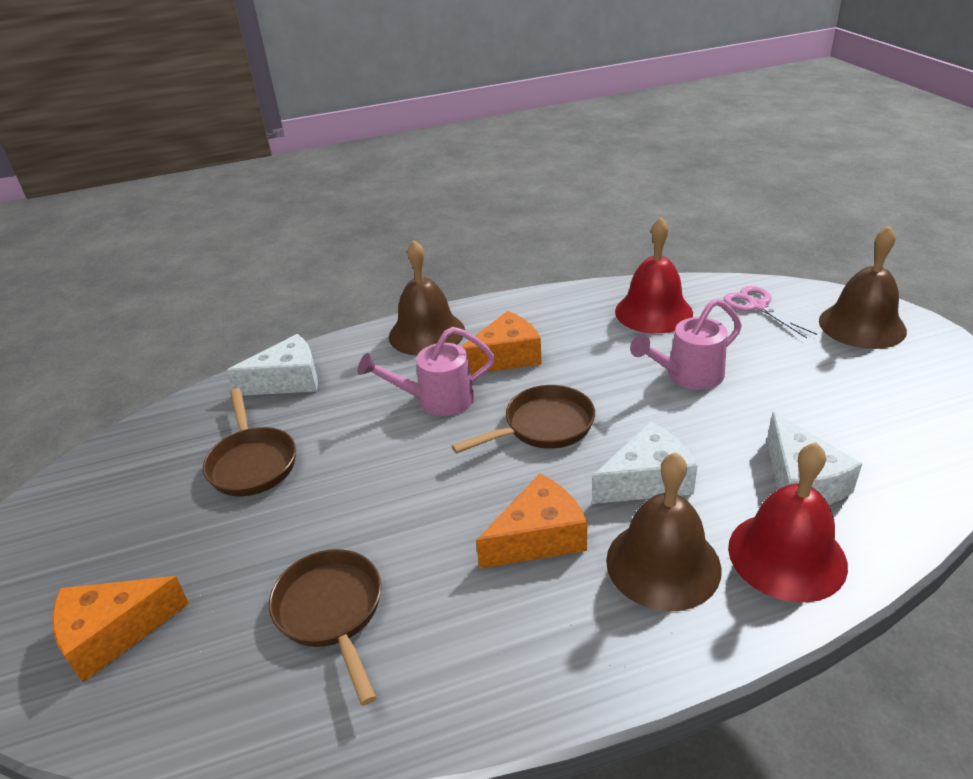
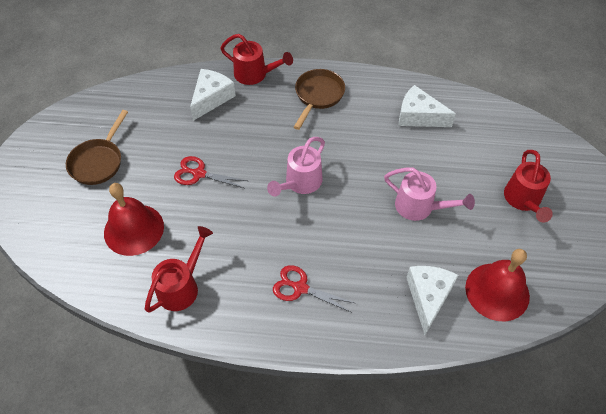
brown bell: [389,240,465,356] [606,452,722,611] [819,226,907,349] = 3 -> none = 0
brown pan: [203,388,296,496] [269,549,381,706] [452,385,595,453] = 3 -> [66,110,128,185] [294,69,345,130] = 2
orange cheese: [52,576,189,683] [461,311,541,374] [476,474,587,569] = 3 -> none = 0
pink scissors: [724,286,817,338] = 1 -> none = 0
red scissors: none = 0 -> [174,156,248,188] [273,265,355,313] = 2
red watering can: none = 0 -> [145,226,213,313] [220,34,293,85] [504,150,553,223] = 3

